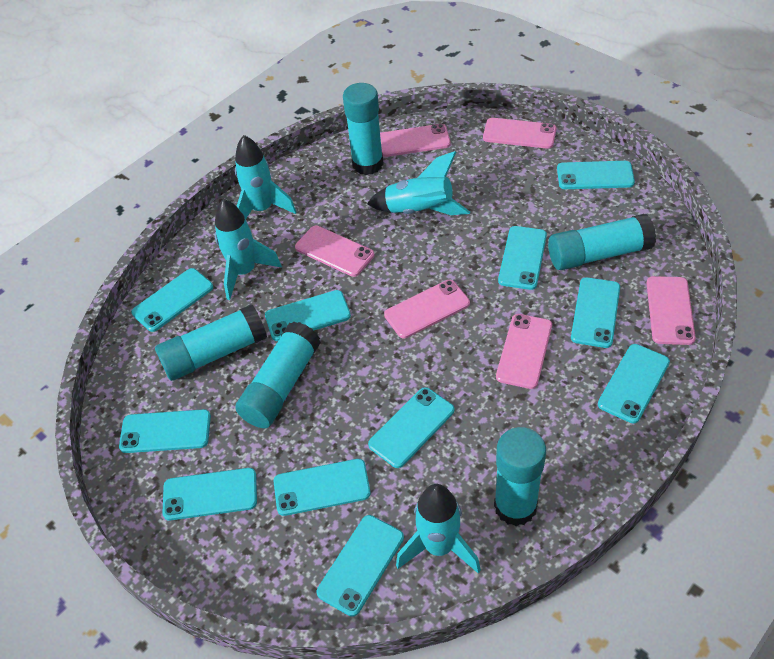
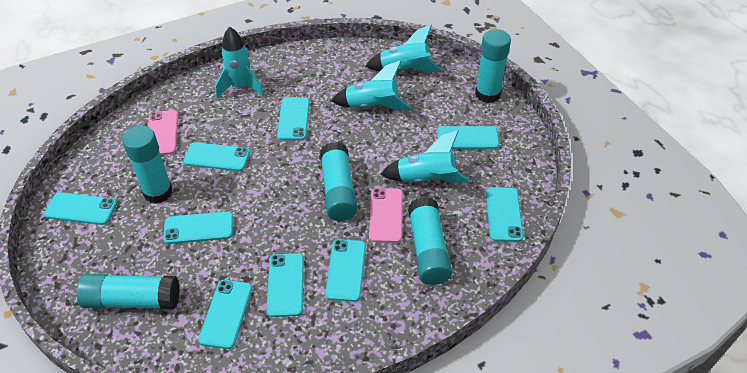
pink phone: [295,226,374,277] [380,124,451,157] [384,280,470,338] [483,118,557,149] [496,314,552,389] [646,276,696,345] = 6 -> [148,110,178,155] [369,188,403,243] = 2
turquoise phone: [119,409,211,453] [131,268,213,332] [162,468,257,521] [265,290,351,341] [274,459,371,516] [317,515,404,617] [368,387,454,468] [498,226,547,290] [557,161,635,189] [571,277,620,348] [598,344,670,423] = 11 -> [44,192,117,225] [163,211,233,244] [183,142,250,171] [198,280,252,349] [267,253,304,317] [277,97,310,140] [325,239,366,302] [437,126,499,149] [486,187,523,242] = 9

